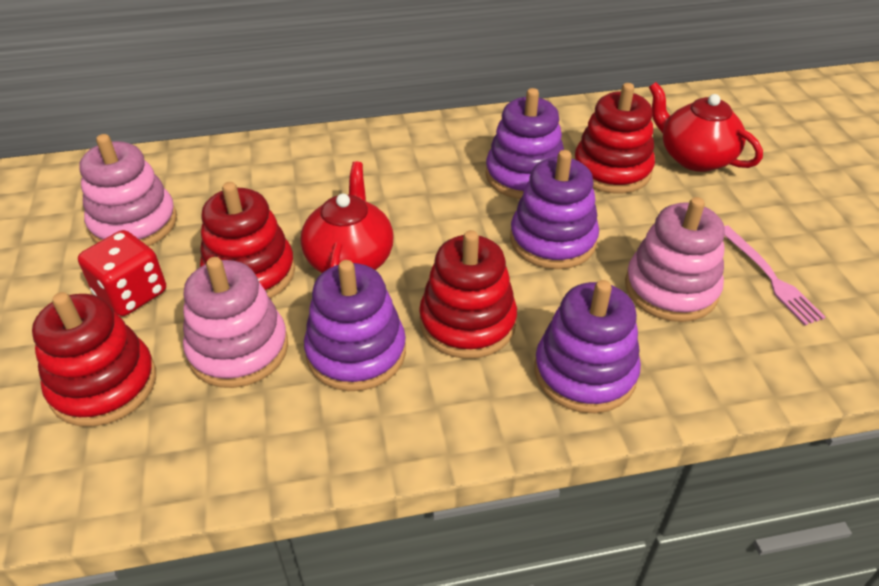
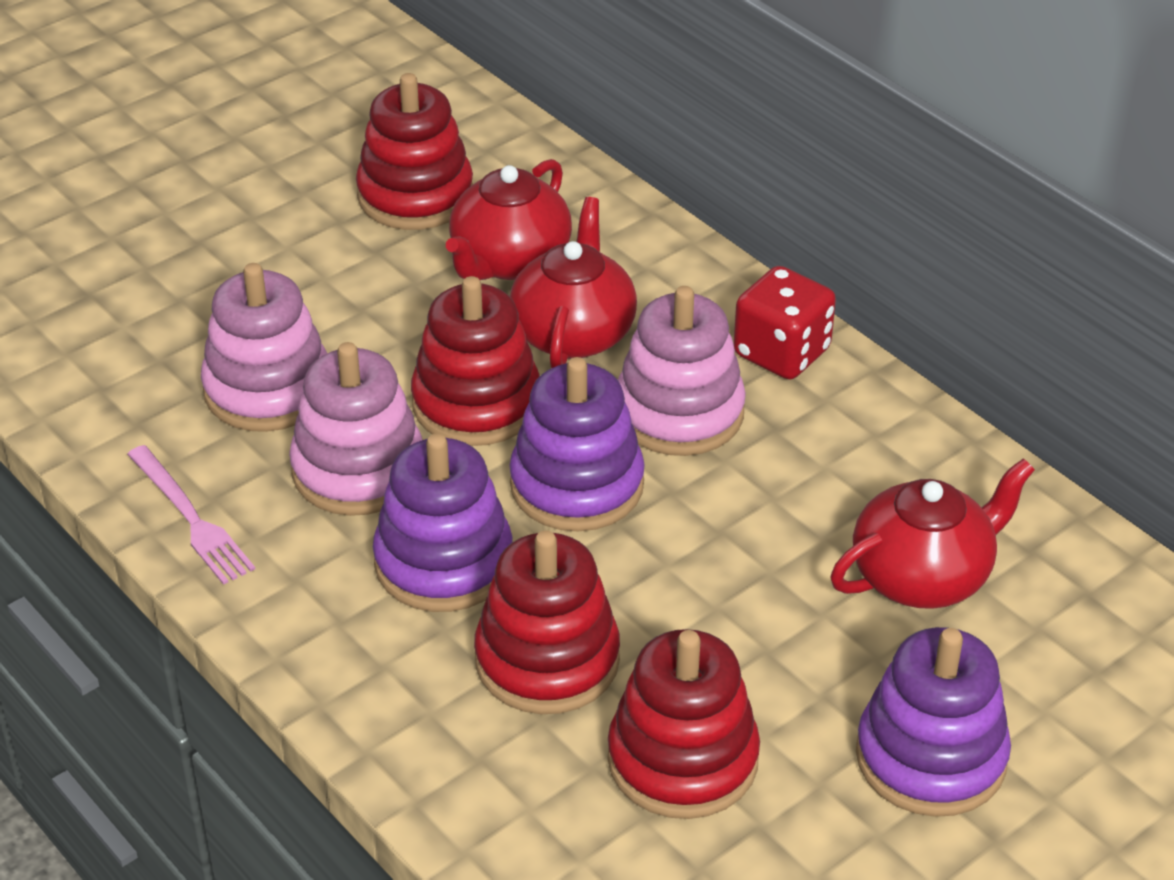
purple stacking toy: [304,260,406,391] [485,88,564,199] [510,150,599,269] [534,280,641,413] = 4 -> [373,434,513,612] [509,357,645,532] [856,627,1011,817] = 3
red teapot: [301,161,393,273] [649,82,763,172] = 2 -> [446,159,572,280] [510,197,637,368] [831,458,1035,609] = 3

